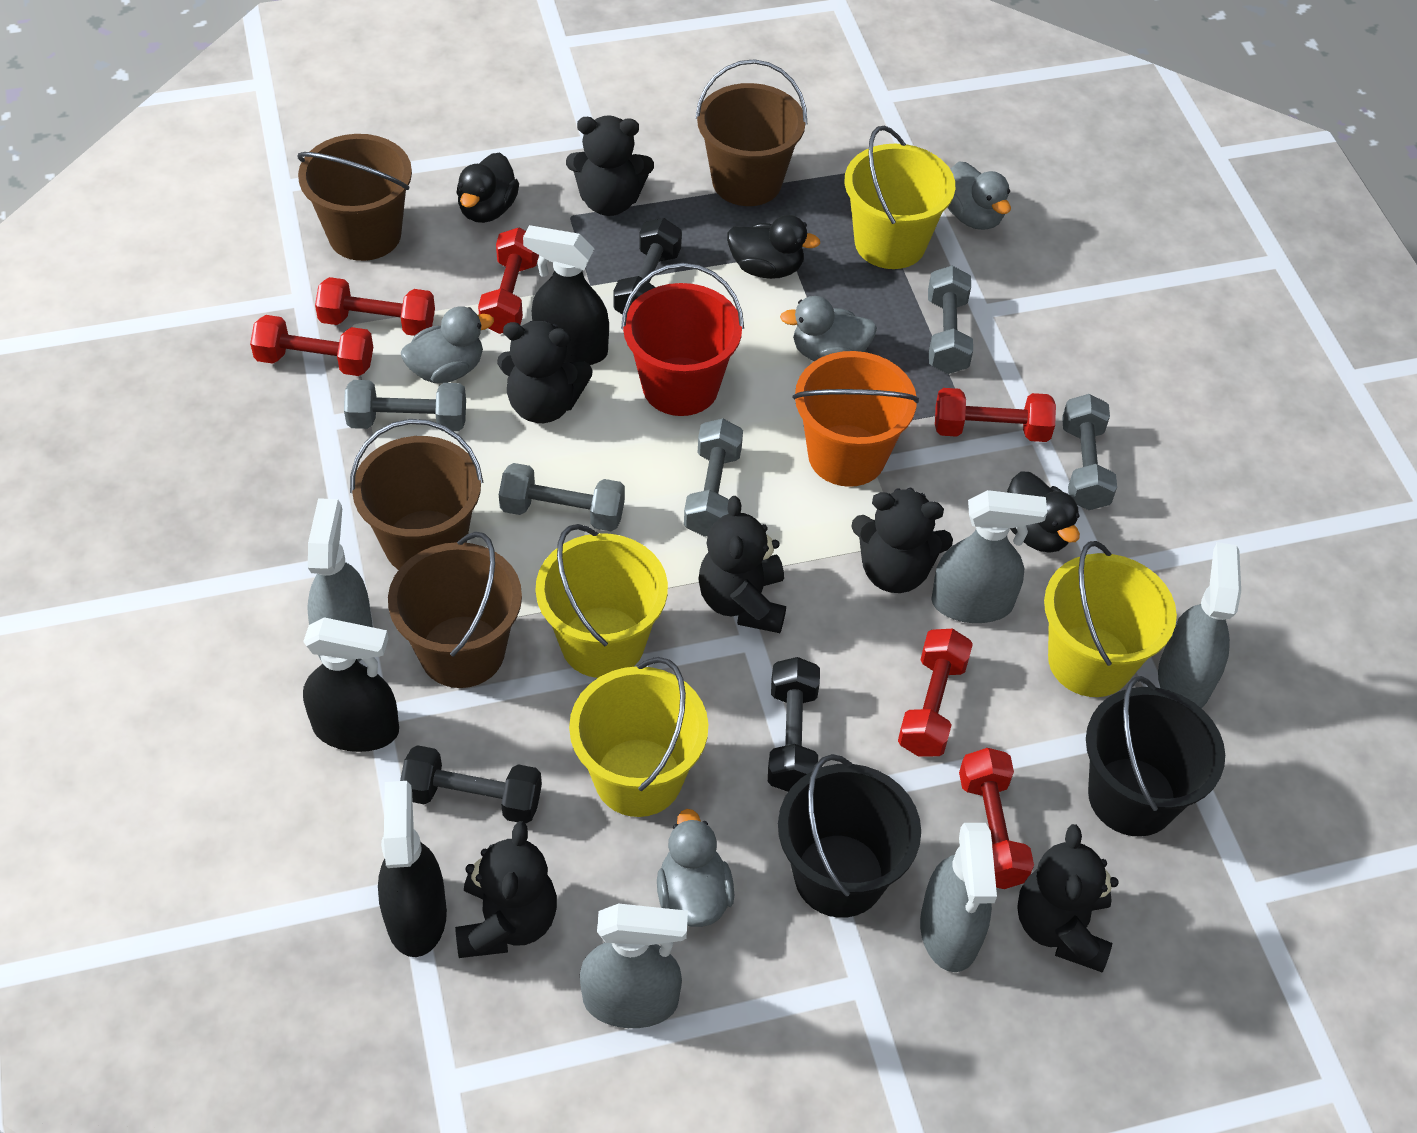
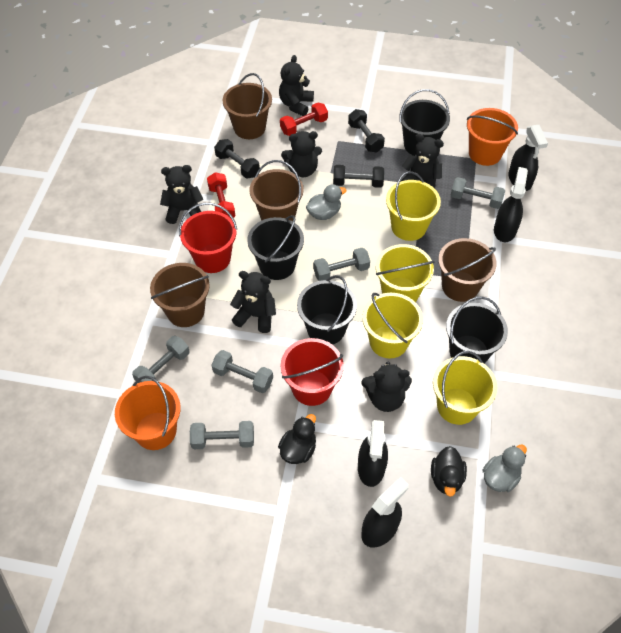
black bucket: [778,754,921,918] [1086,676,1225,837] = 2 -> [247,215,304,280] [297,275,357,345] [399,89,450,156] [446,296,508,364] = 4
black duck: [457,153,519,223] [727,215,820,279] [1007,471,1080,553] = 3 -> [278,414,316,464] [431,446,467,497] = 2
black spray bottle: [303,617,399,752] [378,781,447,957] [523,225,609,365] = 3 -> [358,420,388,487] [361,477,409,548] [494,167,528,242] [509,125,548,191] = 4
grey duck: [401,306,494,383] [657,809,734,927] [780,296,877,361] [947,161,1011,230] = 4 -> [306,185,347,220] [482,445,527,492] = 2
grey spray bottle: [307,498,373,662] [580,903,688,1028] [920,823,997,972] [931,490,1047,623] [1158,542,1241,708] = 5 -> none = 0
orange bucket: [793,351,919,487] = 1 -> [115,376,181,450] [467,108,518,166] = 2
red bucket: [621,263,744,416] = 1 -> [179,203,237,273] [281,338,344,406] = 2
red dumbbell: [250,315,373,376] [315,277,435,336] [478,228,539,334] [898,629,973,757] [935,388,1056,442] [959,748,1034,889] = 6 -> [207,172,235,218] [280,102,328,136] = 2

